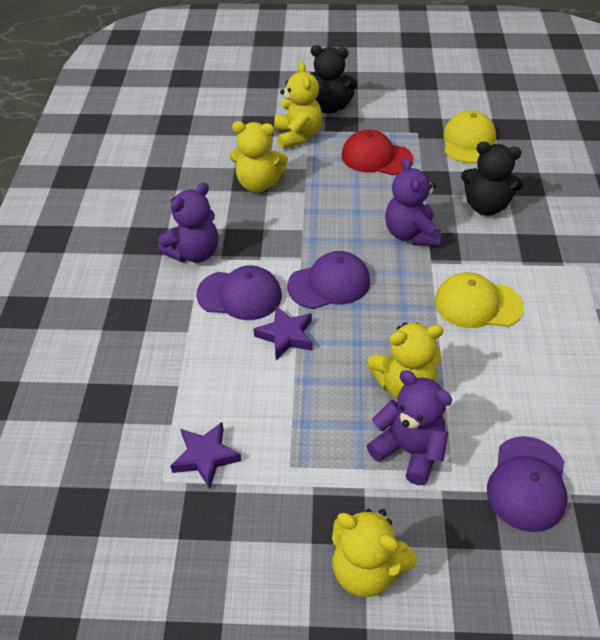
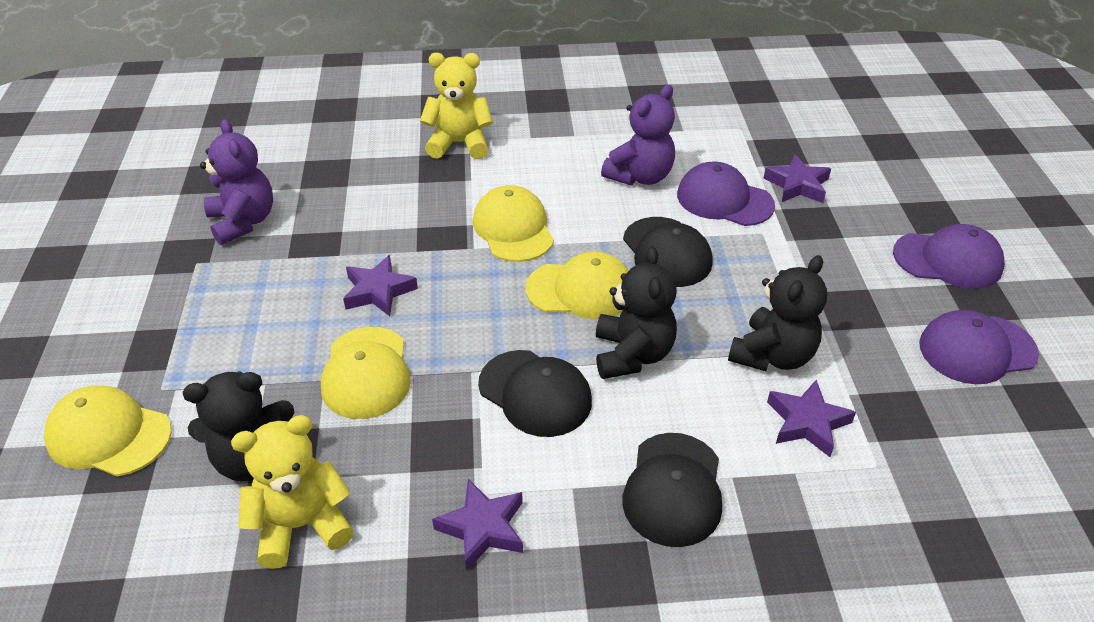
black cap: none = 0 -> [478,350,592,437] [622,433,722,547] [623,217,713,287] = 3
black teddy bear: [310,45,357,114] [461,142,523,216] = 2 -> [183,371,294,481] [596,246,677,379] [728,255,827,371] = 3
purple star: [170,422,241,489] [254,306,312,360] = 2 -> [343,255,418,316] [432,479,523,571] [763,154,831,203] [767,380,856,457] = 4
purple teddy bear: [158,182,218,263] [367,370,452,485] [385,157,441,246] = 3 -> [200,119,273,245] [601,85,675,185] = 2
red cap: [341,129,413,175] = 1 -> none = 0
yellow cap: [435,272,524,328] [443,111,496,163] = 2 -> [44,385,172,476] [321,327,411,419] [473,185,554,262] [525,251,629,319] = 4
yellow teddy bear: [230,121,288,193] [274,62,322,149] [332,509,417,597] [367,322,444,399] = 4 -> [231,415,354,569] [420,53,493,159] = 2

